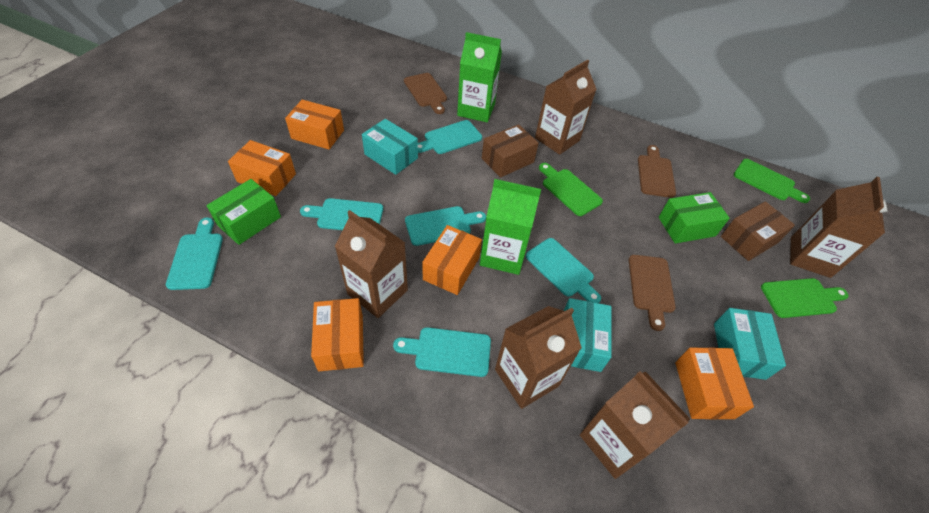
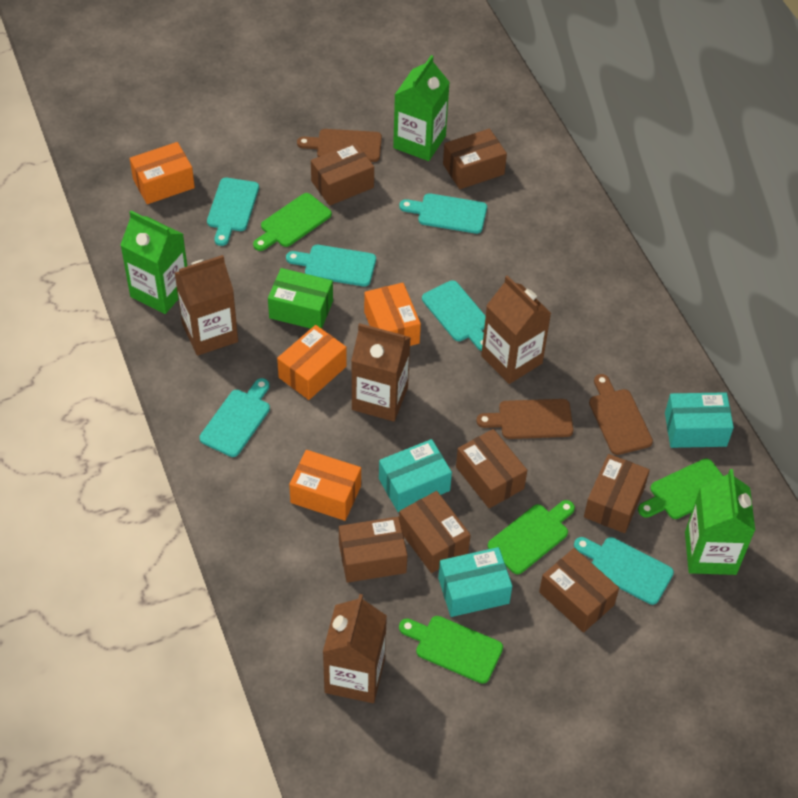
brown box: [482,124,539,178] [721,201,795,261] = 2 -> [311,142,374,206] [339,517,407,583] [399,491,471,573] [443,128,507,189] [456,429,527,508] [539,548,619,633] [584,454,650,533] = 7
brown carton: [335,210,408,318] [495,306,582,409] [535,59,597,155] [580,371,690,479] [790,177,888,278] = 5 -> [175,255,238,356] [323,594,387,703] [351,323,411,422] [481,275,551,384] = 4
green box: [206,179,281,245] [659,192,730,244] = 2 -> [268,268,333,329] = 1
green carton: [457,32,502,122] [480,179,541,275] = 2 -> [120,211,187,314] [393,55,450,161] [685,469,755,575] = 3
green cutting board: [539,163,603,216] [734,159,810,203] [761,278,849,318] = 3 -> [253,193,332,251] [399,616,503,684] [488,500,575,574] [638,458,723,519] = 4
orange box: [228,140,296,196] [285,99,344,149] [311,298,364,371] [422,225,482,295] [675,347,754,420] = 5 -> [130,142,195,204] [277,325,347,400] [289,450,361,521] [364,283,421,346] = 4

